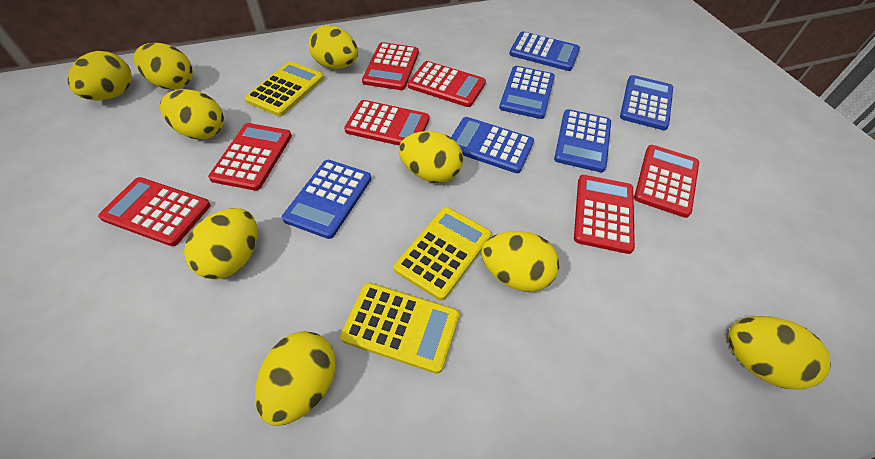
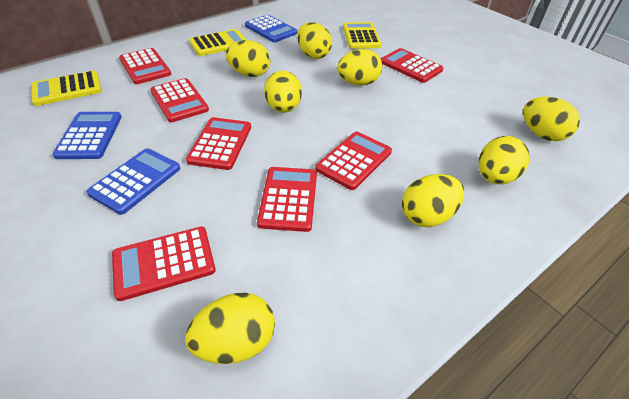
blue calculator: [282,160,371,239] [451,117,534,173] [499,66,555,119] [509,31,580,71] [554,109,611,172] [620,75,673,130] = 6 -> [52,112,122,159] [86,148,180,215] [245,15,298,42] = 3
yellow egg: [68,51,132,101] [134,43,193,90] [160,89,224,139] [184,208,257,279] [255,331,336,426] [309,25,358,69] [399,131,463,183] [481,231,559,292] [728,316,831,389] = 9 -> [185,293,275,364] [226,40,270,77] [264,71,302,113] [297,22,332,59] [337,49,382,85] [402,174,464,227] [479,136,530,184] [523,97,580,141] = 8

